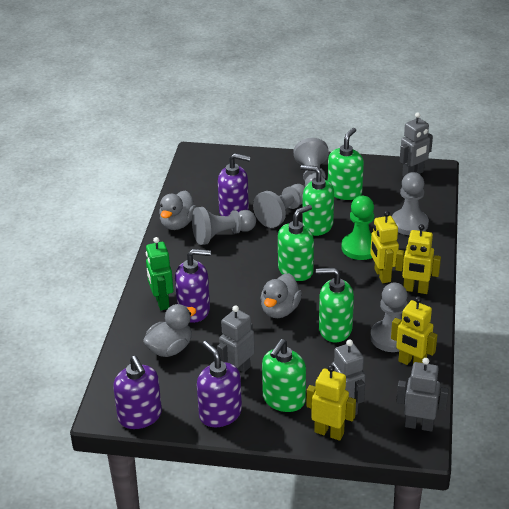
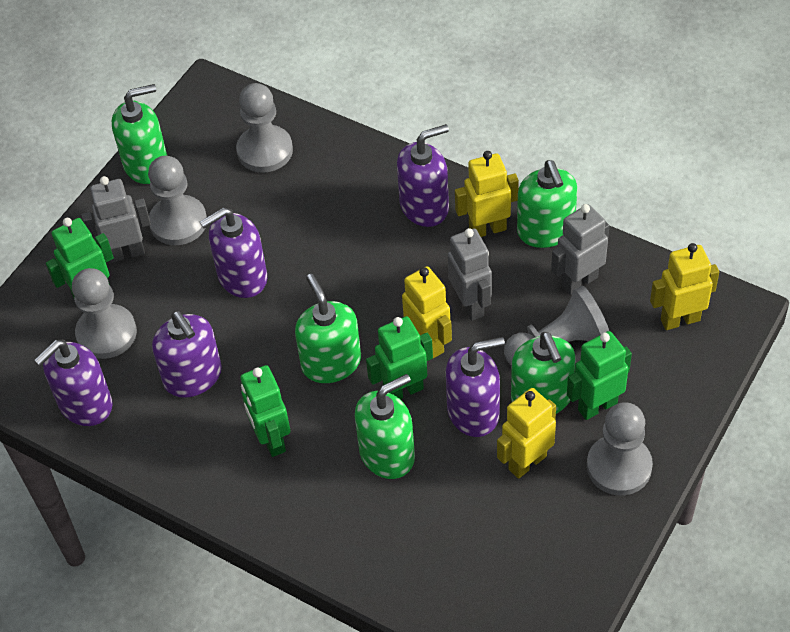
green pawn: [342,196,374,260] = 1 -> none = 0
green robot: [146,237,174,310] = 1 -> [46,218,114,298] [240,365,291,457] [366,316,433,399] [567,331,632,420] = 4
grey duck: [143,304,197,357] [159,190,196,230] [260,273,302,318] = 3 -> none = 0
grey robot: [217,305,255,372] [332,339,365,415] [396,358,449,432] [400,112,433,176] = 4 -> [81,176,151,263] [448,228,492,321] [551,204,610,295] = 3
purple soap dispenser: [113,356,162,429] [175,249,211,323] [197,341,242,427] [218,153,251,216] = 4 -> [34,340,113,426] [152,311,222,398] [200,207,267,298] [397,124,449,227] [446,337,505,437] = 5

